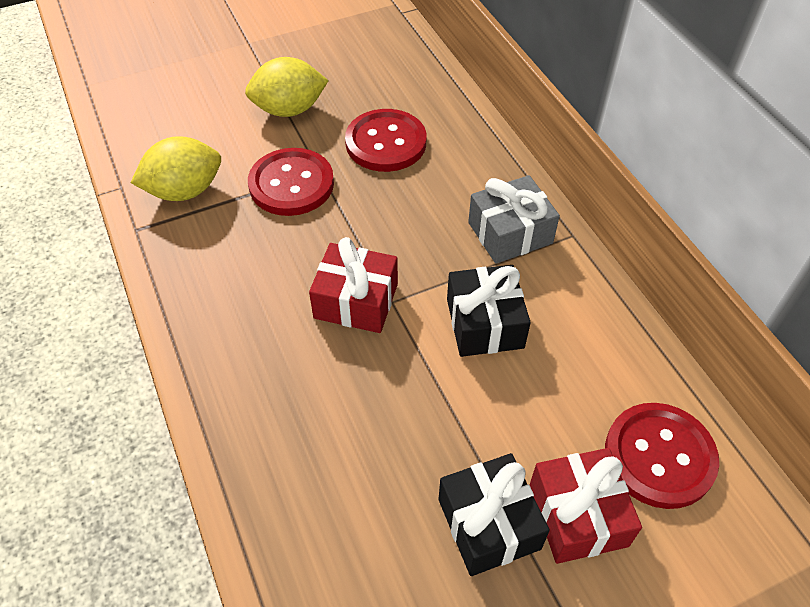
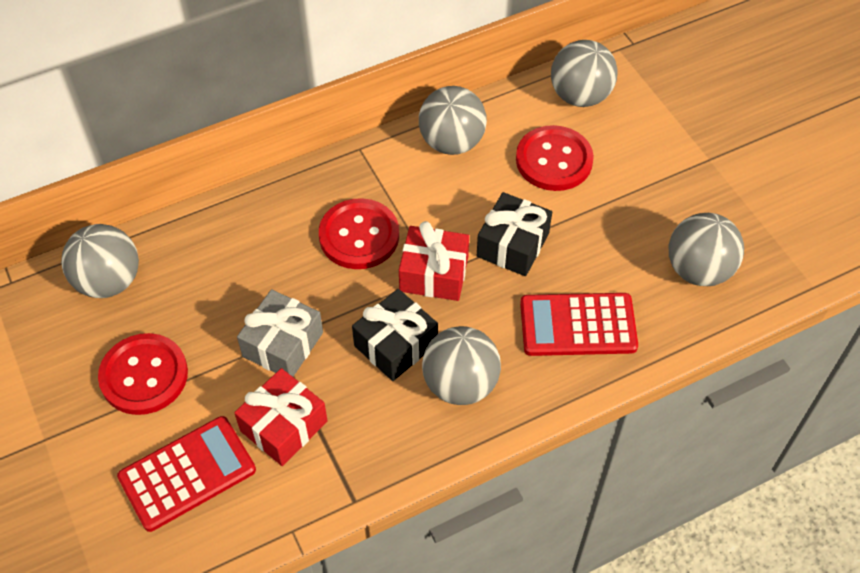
grey ball: none = 0 -> [61,224,139,298] [419,86,487,155] [422,326,501,405] [551,40,618,107] [669,213,744,286] = 5
red calculator: none = 0 -> [117,416,256,532] [520,293,638,356] = 2
yellow lemon: [131,136,221,201] [245,57,328,117] = 2 -> none = 0

